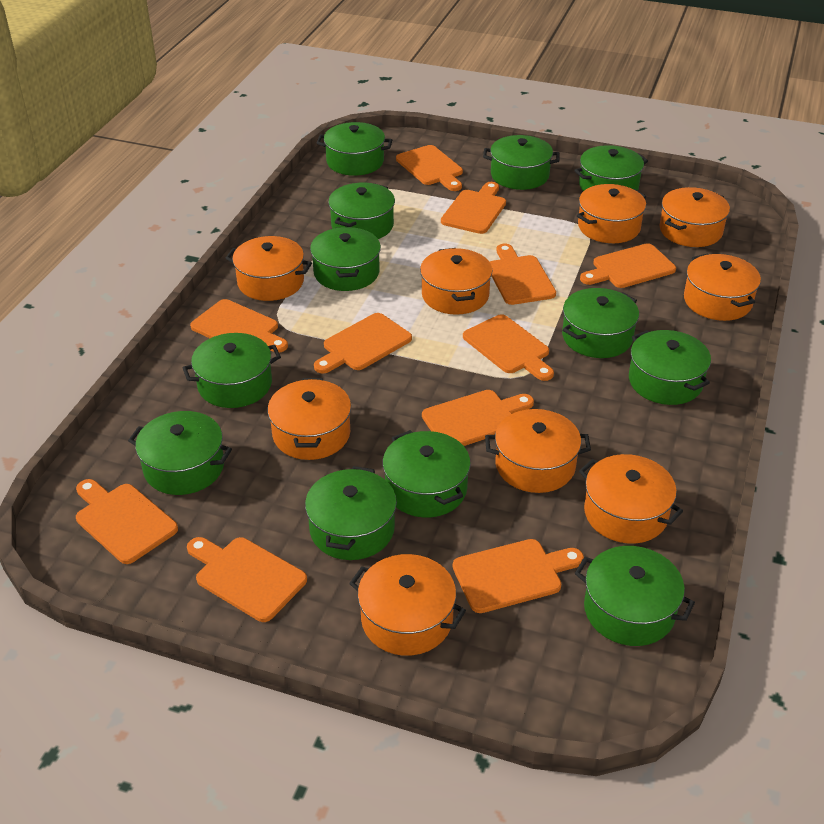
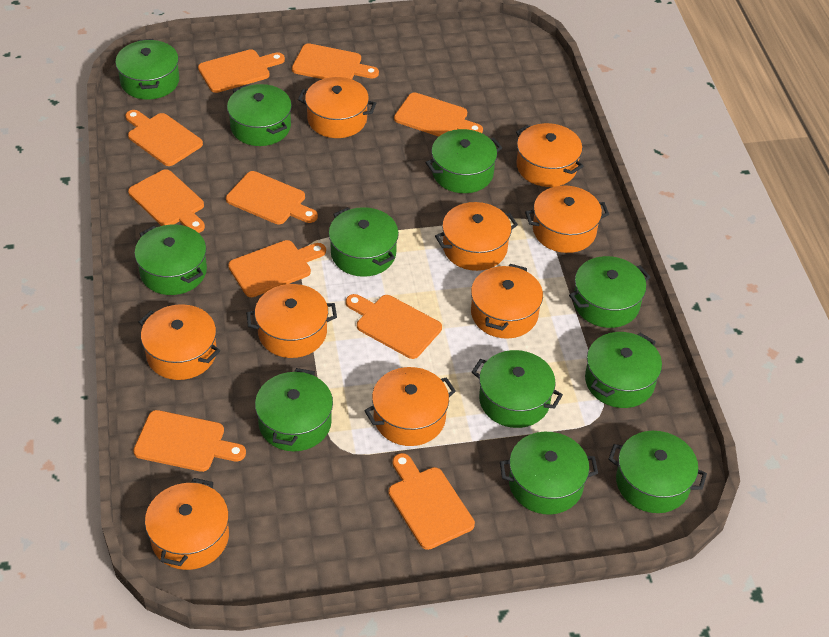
green pot: [128,411,232,495] [182,333,281,408] [305,466,397,560] [310,227,381,291] [317,122,392,176] [328,183,395,239] [383,430,471,518] [483,135,560,190] [562,288,639,358] [574,145,648,191] [575,546,695,646] [629,330,711,405] = 12 -> [115,39,179,100] [134,225,207,295] [227,84,292,146] [255,368,333,451] [329,207,399,277] [425,129,502,193] [472,350,563,428] [500,432,598,514] [569,256,650,328] [585,332,662,408] [608,431,707,513] = 11
orange cutting board: [76,479,178,564] [187,537,307,622] [190,299,288,353] [314,313,412,374] [396,145,463,191] [422,390,534,446] [441,182,506,234] [453,539,584,613] [463,314,554,381] [490,244,556,305] [580,243,676,288] = 11 -> [125,110,203,166] [128,169,205,233] [133,410,246,472] [198,49,285,93] [226,171,318,224] [228,240,326,297] [292,43,379,79] [346,294,442,359] [388,453,475,550] [394,92,483,137] = 10

